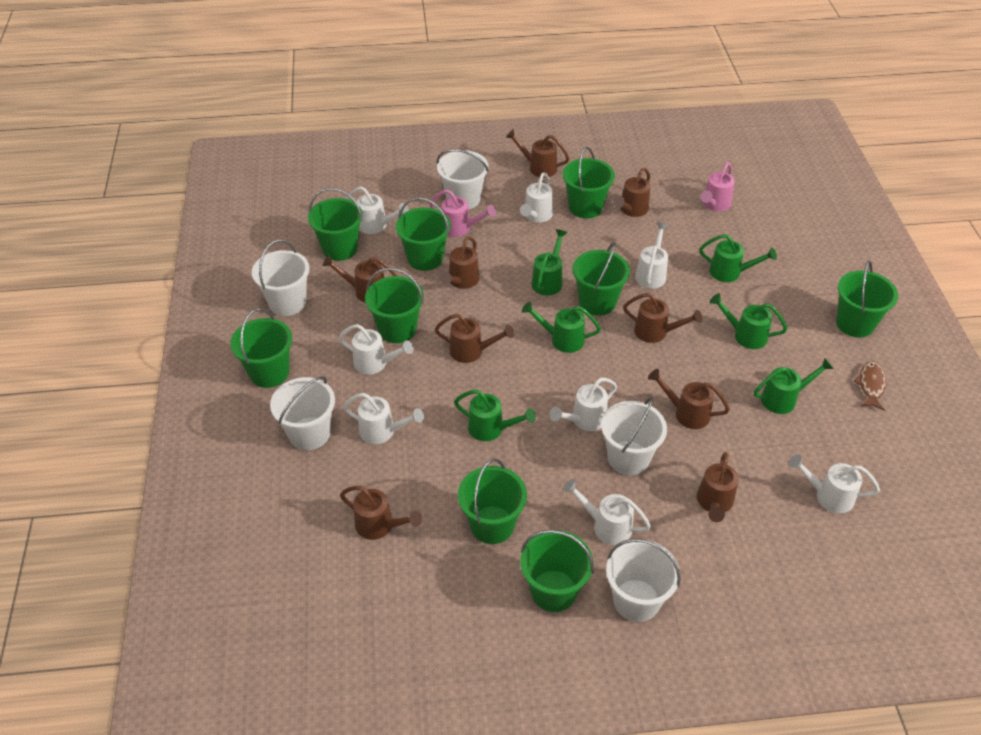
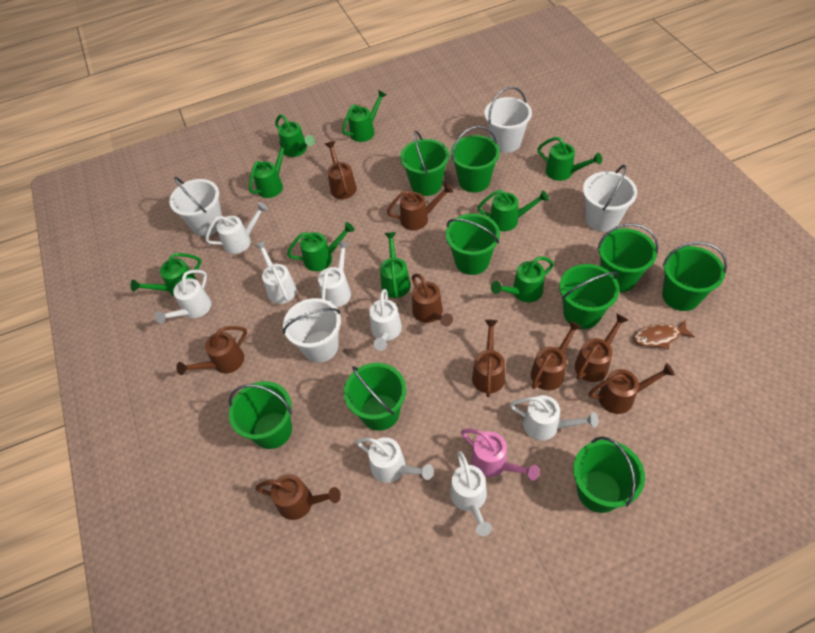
green watering can: [454,390,536,441] [522,301,601,353] [532,229,568,296] [699,234,777,282] [710,293,787,349] [754,358,834,414] = 6 -> [131,253,201,297] [249,141,289,198] [275,114,315,157] [287,222,355,271] [342,90,386,142] [380,232,411,298] [477,190,549,231] [491,256,554,302] [537,137,602,181] = 9
pink watering can: [429,189,496,237] [701,162,735,211] = 2 -> [461,429,539,481] = 1
white bucket: [252,240,310,316] [270,376,335,450] [437,149,489,210] [601,397,667,475] [606,539,681,622] = 5 -> [169,177,222,236] [283,298,341,363] [484,87,532,153] [583,165,637,232] = 4

